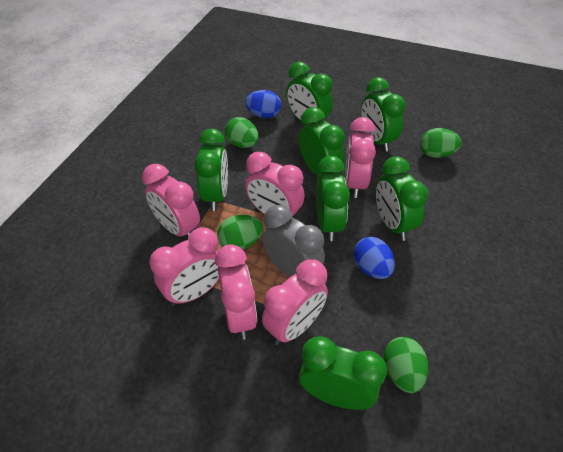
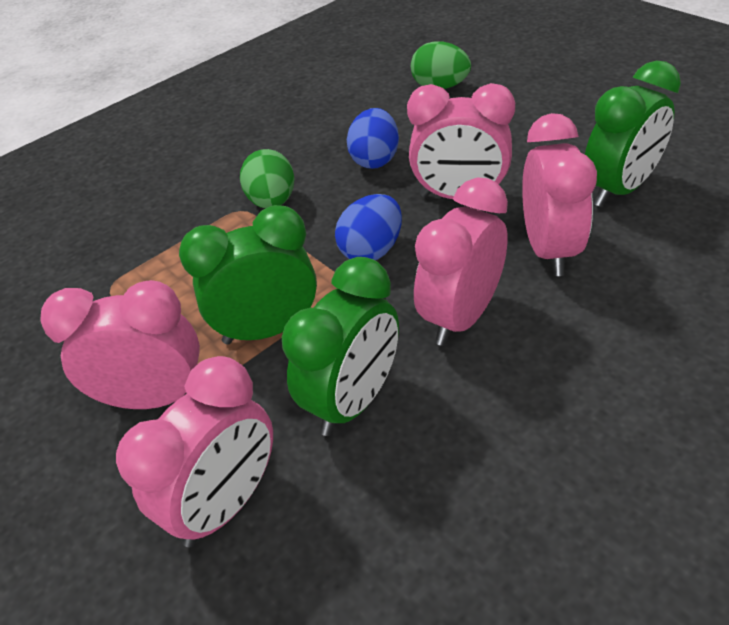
green clock: [194,128,228,211] [286,62,333,124] [299,107,345,176] [299,336,387,410] [316,156,350,241] [361,77,406,152] [376,156,428,241] = 7 -> [179,205,317,345] [282,257,399,436] [585,60,681,207] = 3
green egg: [217,215,263,250] [225,117,258,148] [383,337,428,393] [420,128,461,158] = 4 -> [240,149,295,208] [411,42,471,89] = 2
grey clock: [262,205,325,277] = 1 -> none = 0
pink clock: [142,164,200,238] [150,227,219,306] [215,244,257,340] [245,152,305,218] [262,259,328,345] [345,117,376,198] = 6 -> [40,280,200,409] [116,356,273,547] [407,83,515,199] [414,177,508,346] [522,113,597,276] = 5

